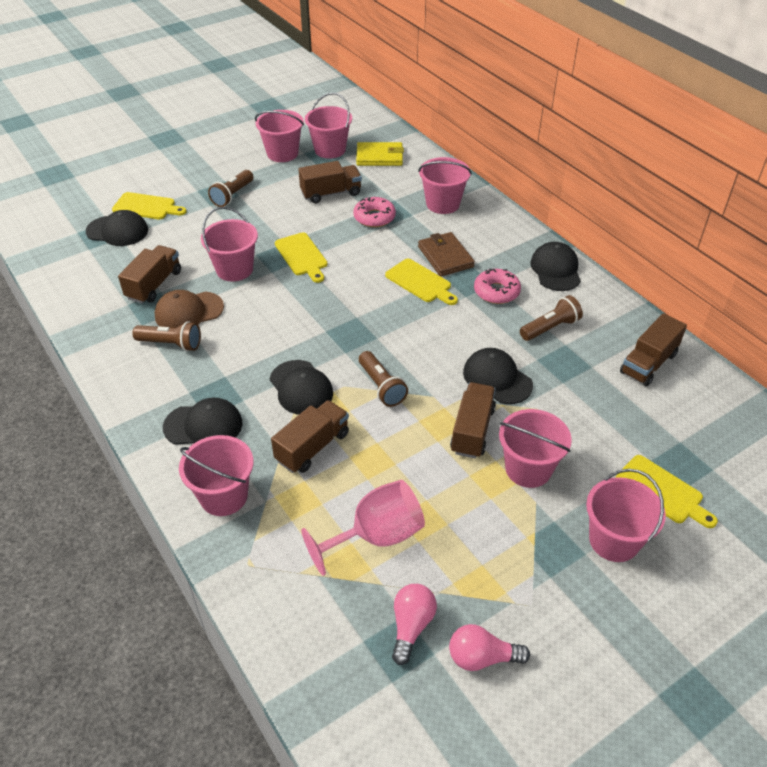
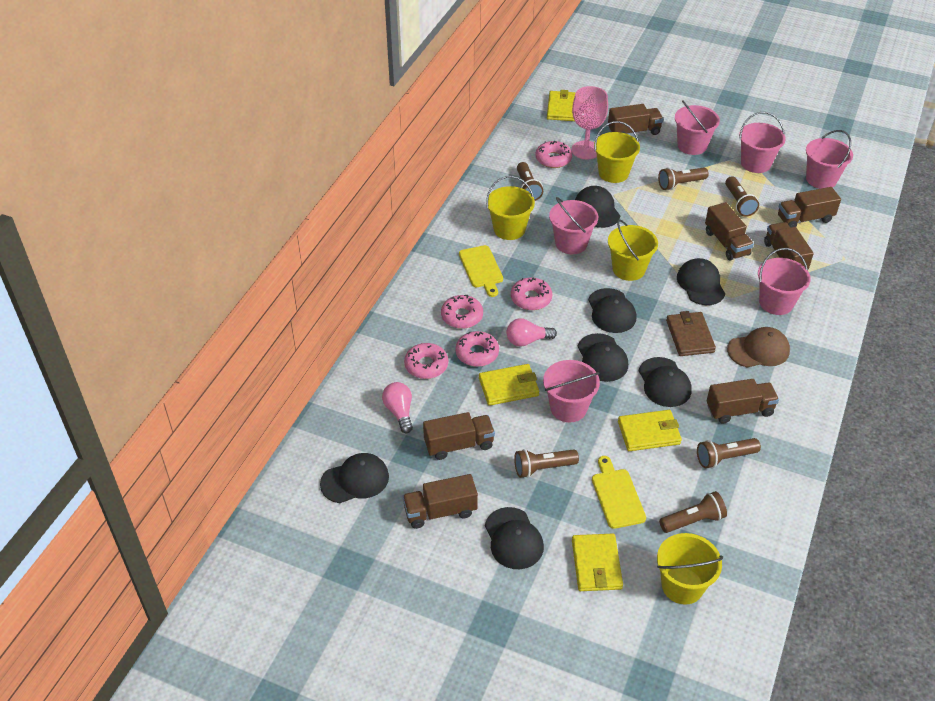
black cap: [86,210,148,246] [163,398,243,445] [270,360,333,415] [463,348,533,404] [530,242,581,291] = 5 -> [320,453,389,503] [485,507,544,569] [575,186,620,228] [578,333,628,382] [588,288,637,333] [639,357,691,407] [677,258,725,305] = 7
brown flashlight: [133,321,201,351] [208,170,254,207] [359,351,408,407] [520,295,583,341] = 4 -> [514,449,579,478] [517,162,543,201] [658,167,709,190] [659,491,727,533] [697,438,761,468] [725,176,759,217] = 6
brown truck: [118,245,181,304] [271,400,349,473] [298,161,362,204] [450,382,496,458] [620,313,687,386] = 5 -> [403,474,478,529] [423,412,495,460] [608,104,663,135] [705,202,754,261] [707,379,779,424] [764,222,814,269] [778,187,841,228] = 7
pink bucket: [179,435,254,516] [201,207,258,282] [255,110,304,162] [305,92,352,159] [418,157,472,214] [499,409,572,488] [586,469,666,562] = 7 -> [543,360,600,422] [549,197,598,254] [675,100,720,155] [739,112,786,173] [758,248,811,315] [806,130,853,189] = 6
pink donut: [353,197,396,227] [474,269,521,304] = 2 -> [404,343,448,379] [441,295,483,329] [455,331,499,367] [511,278,552,310] [535,141,572,168] = 5
yellow bucket: none = 0 -> [486,176,535,240] [594,121,640,183] [608,219,658,281] [657,533,723,605] = 4
yellow cutting board: [112,192,187,219] [275,232,327,283] [385,259,458,305] [615,455,718,528] = 4 -> [459,245,503,297] [592,456,646,529] = 2
yellow wallet: [356,142,404,166] = 1 -> [479,364,540,406] [547,90,576,121] [572,534,623,591] [618,410,682,451] = 4

